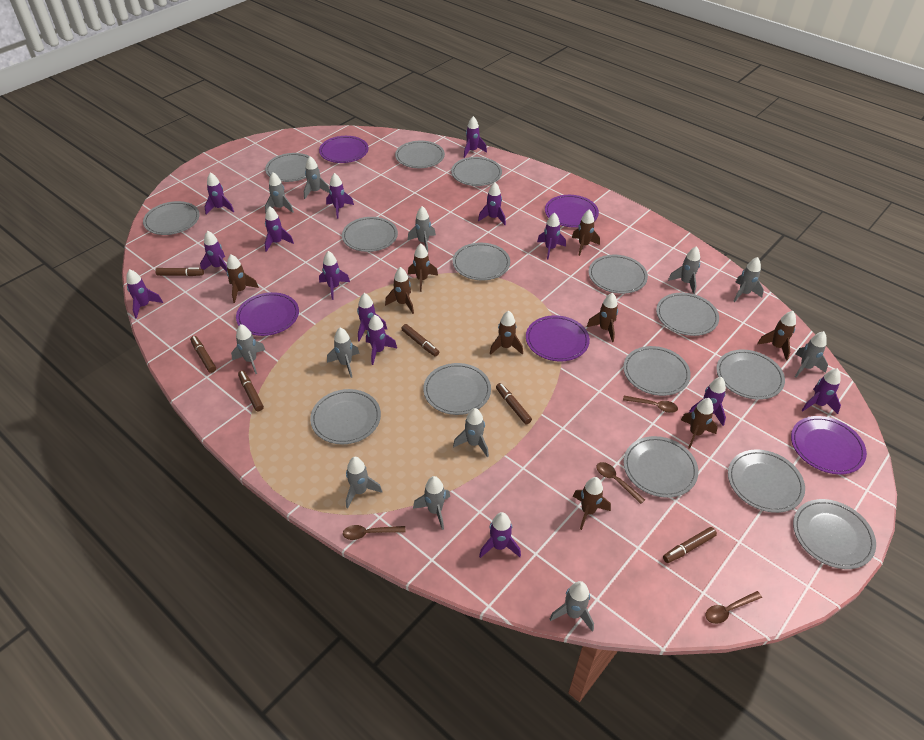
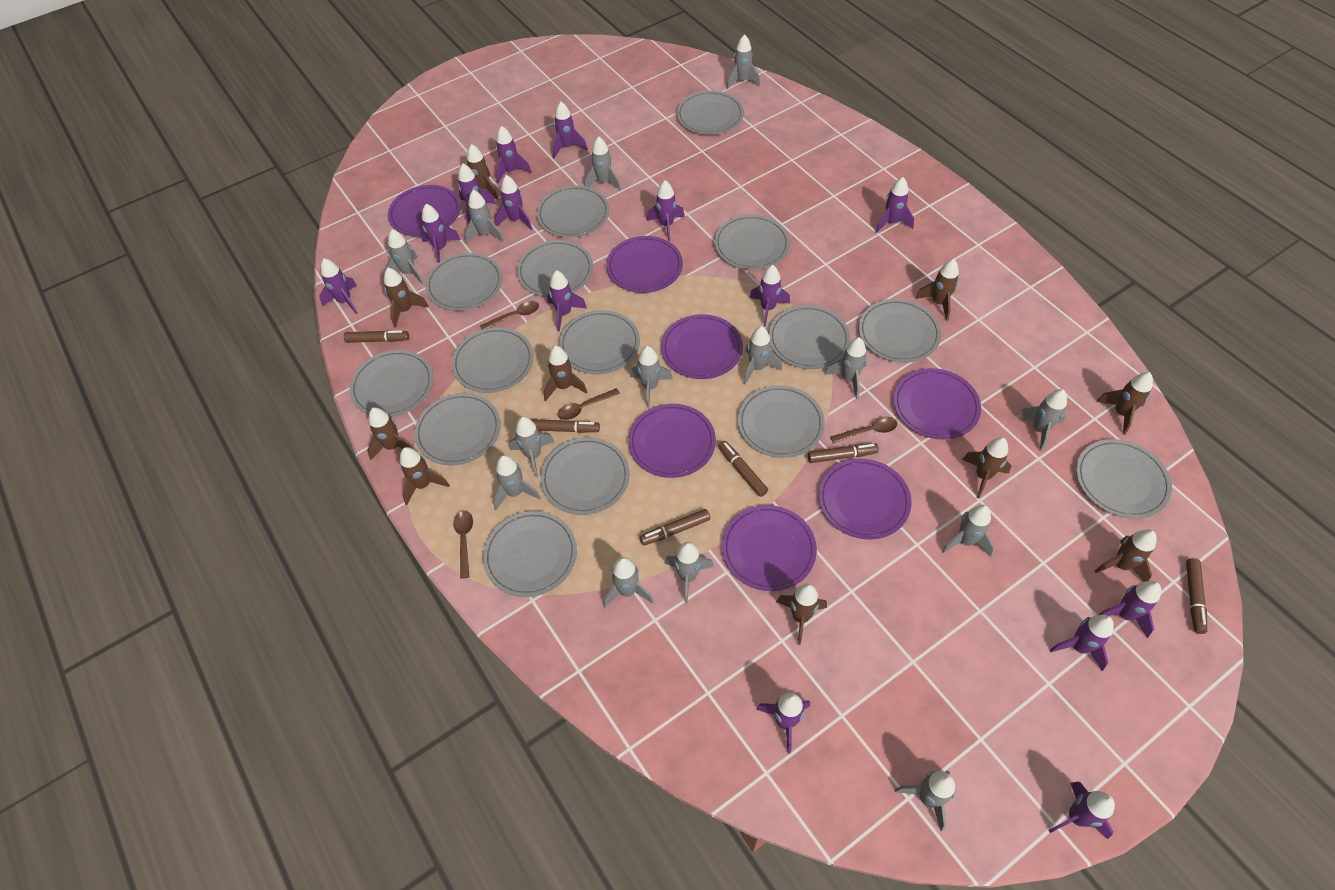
brown rocket: [227,254,259,303] [385,267,414,314] [408,243,438,292] [490,311,523,355] [572,209,600,256] [573,477,611,530] [587,293,618,342] [681,398,718,449] [757,311,796,361] = 9 -> [367,407,411,460] [384,268,429,328] [400,447,450,505] [467,144,498,199] [544,346,587,401] [776,584,827,645] [915,259,959,321] [962,437,1011,498] [1095,529,1157,582] [1096,372,1153,435] = 10
grey rocket: [231,324,265,374] [265,172,294,213] [304,156,329,199] [327,327,360,378] [346,457,382,509] [408,206,436,252] [413,476,450,530] [453,408,489,457] [550,581,594,632] [668,246,700,294] [733,257,764,302] [795,331,828,378] = 12 -> [385,229,424,285] [464,190,504,244] [493,455,541,510] [509,417,555,478] [584,136,621,190] [603,557,654,608] [630,346,673,408] [665,542,714,603] [726,34,760,89] [743,326,782,385] [825,337,867,399] [895,770,955,831] [941,505,994,556] [1016,389,1067,452] = 14
purple plate: [236,292,299,336] [319,136,369,163] [526,315,590,361] [545,195,599,228] [791,416,867,475] = 5 -> [388,185,461,237] [606,236,683,293] [628,404,716,478] [661,314,743,379] [722,505,817,591] [819,458,912,540] [893,368,981,440] = 7

